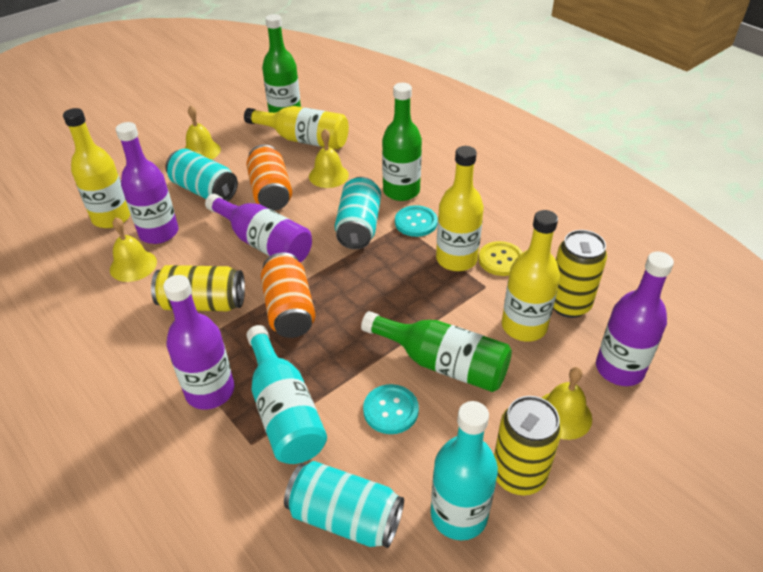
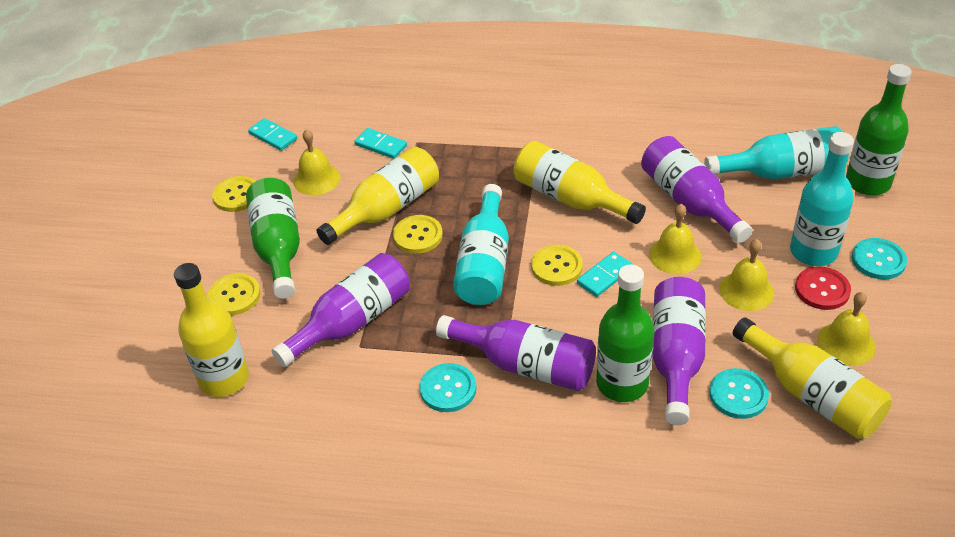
orange can: [246,145,292,211] [261,252,315,338] = 2 -> none = 0
red button: none = 0 -> [795,266,851,310] = 1
turquoise bottle: [246,325,327,464] [431,401,498,540] = 2 -> [453,184,509,305] [704,126,849,180] [790,132,854,266] = 3
turquoise button: [363,384,419,434] [395,205,438,237] = 2 -> [420,363,476,412] [709,368,769,419] [852,238,907,280] = 3
turquoise can: [165,149,238,201] [284,461,404,548] [335,177,381,249] = 3 -> none = 0
turquoise domino: none = 0 -> [248,118,297,151] [354,128,407,159] [577,252,633,297] = 3
yellow button: [478,241,523,276] = 1 -> [208,273,260,315] [212,176,256,212] [393,215,443,254] [531,245,583,286] = 4
yellow can: [151,265,245,311] [494,396,562,495] [553,230,607,318] = 3 -> none = 0

